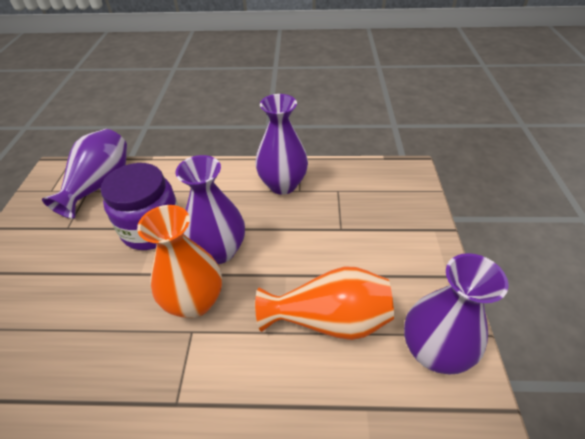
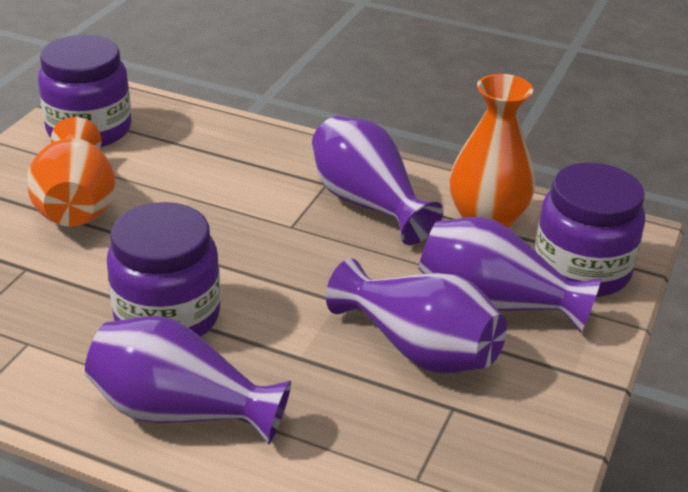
purple jar: [100,163,178,250] = 1 -> [38,35,131,147] [107,202,220,337] [535,163,645,297] = 3

